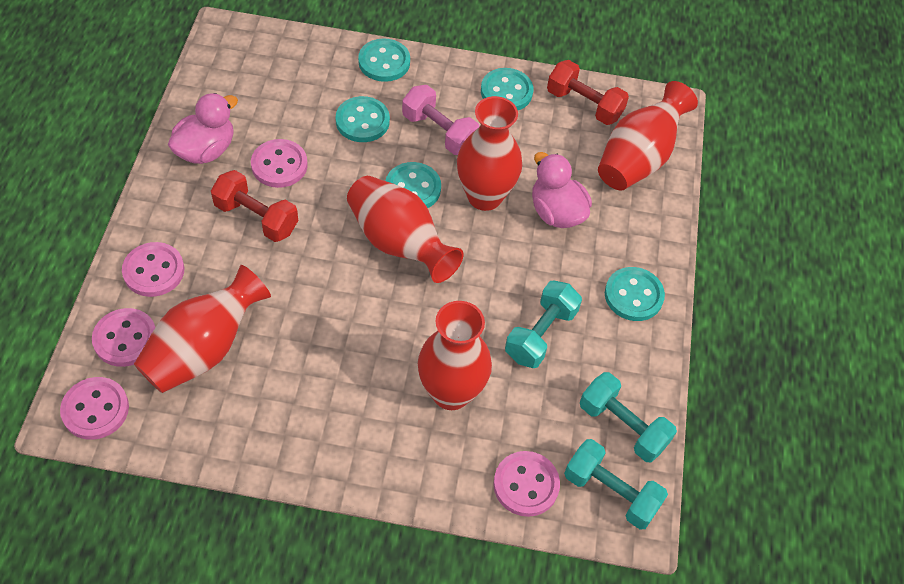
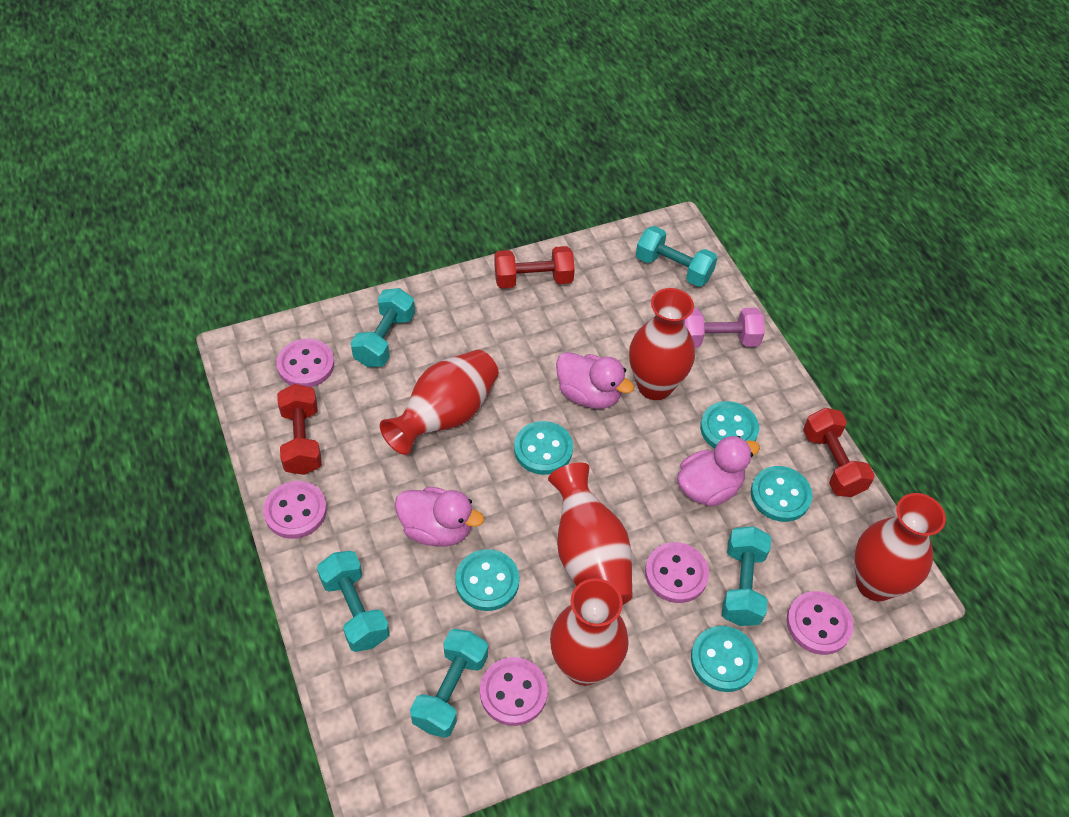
pink duck: [168,93,238,164] [532,152,592,228] = 2 -> [395,487,484,547] [556,352,634,409] [677,436,760,507] = 3
red dumbbell: [211,170,298,242] [547,60,629,125] = 2 -> [277,384,322,475] [495,246,575,288] [803,408,875,497] = 3
turquoise dumbbell: [505,280,582,368] [564,439,668,529] [580,372,677,462] = 3 -> [317,551,390,652] [351,288,415,367] [410,629,488,738] [636,226,718,287] [722,526,771,626] = 5

